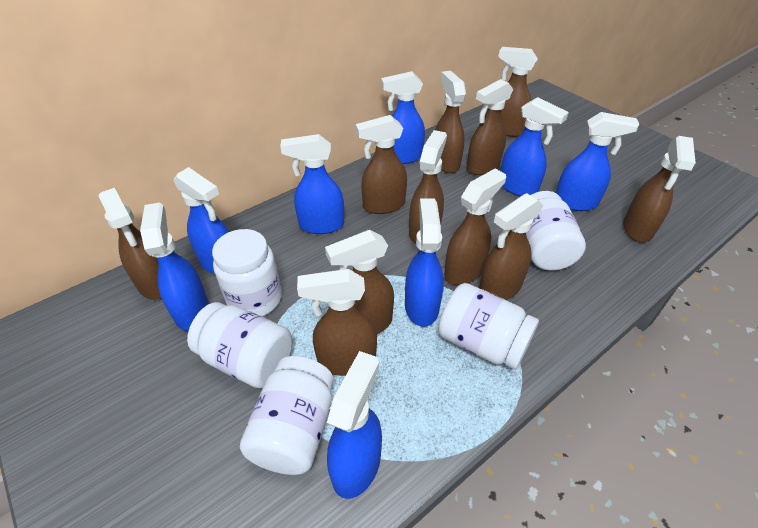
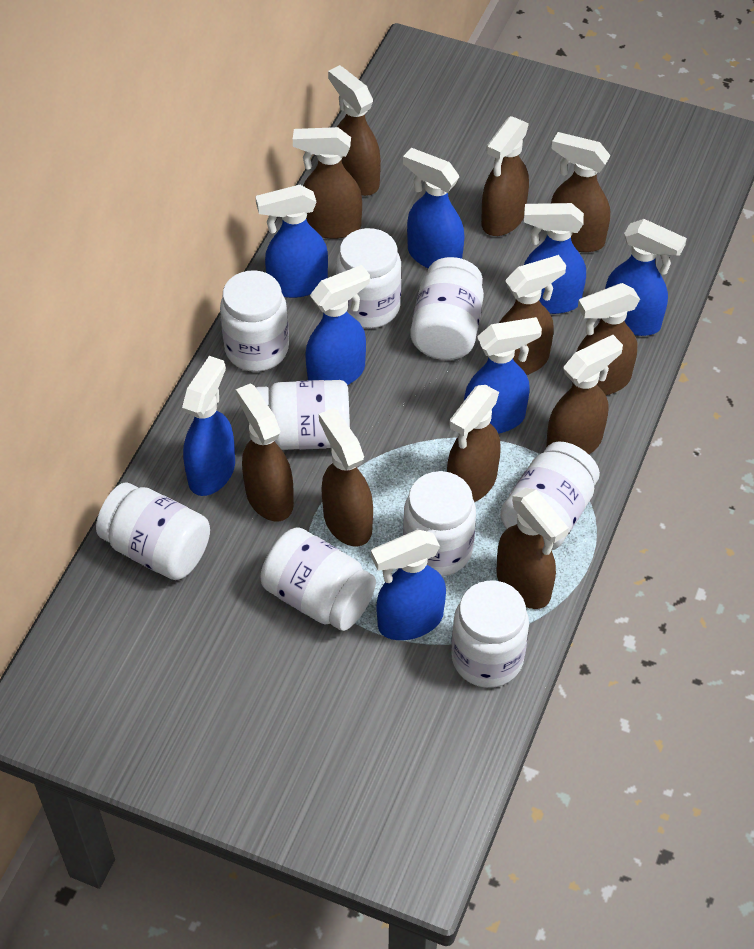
white jar: [187,302,292,388] [212,229,282,316] [240,356,334,475] [438,283,539,370] [526,191,586,270] = 5 -> [96,482,210,580] [220,270,289,372] [256,380,350,450] [260,527,376,631] [336,228,401,328] [403,471,476,576] [410,257,484,360] [451,581,529,688] [500,441,600,550] = 9

